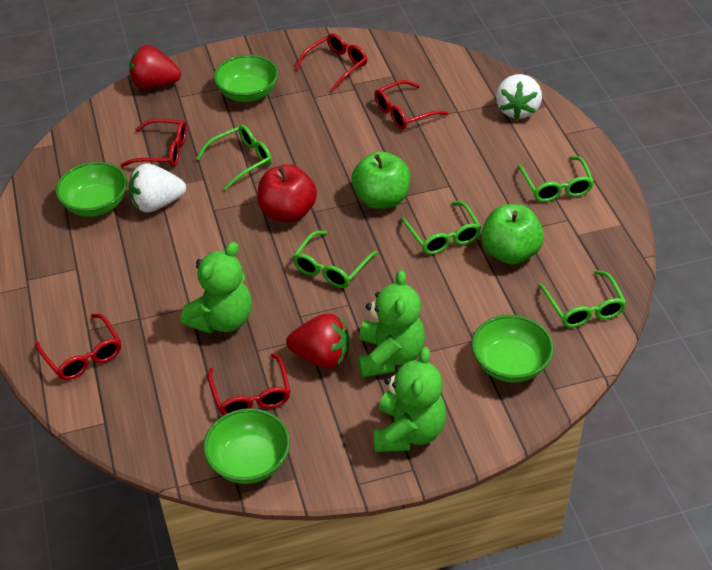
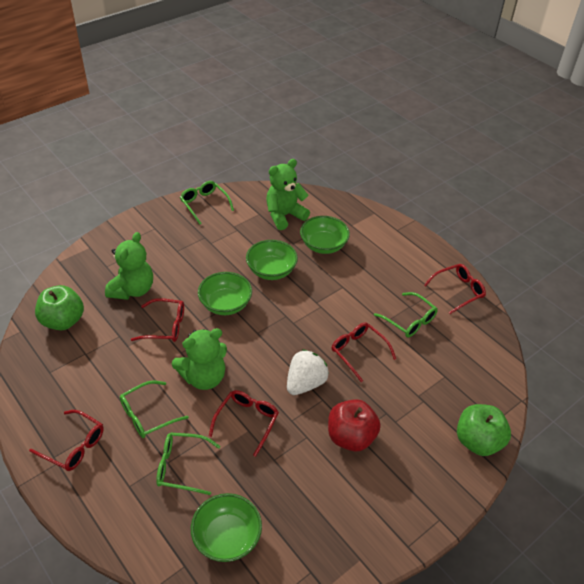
green glasses: [196,125,272,190] [292,231,378,288] [400,201,482,255] [517,156,594,202] [539,270,626,328] = 5 -> [120,380,189,438] [156,433,221,495] [180,181,234,224] [374,292,438,337] = 4
red strawberry: [129,45,181,89] [286,313,349,369] = 2 -> none = 0
white strawberry: [129,164,186,212] [496,74,542,120] = 2 -> [287,349,329,395] = 1

